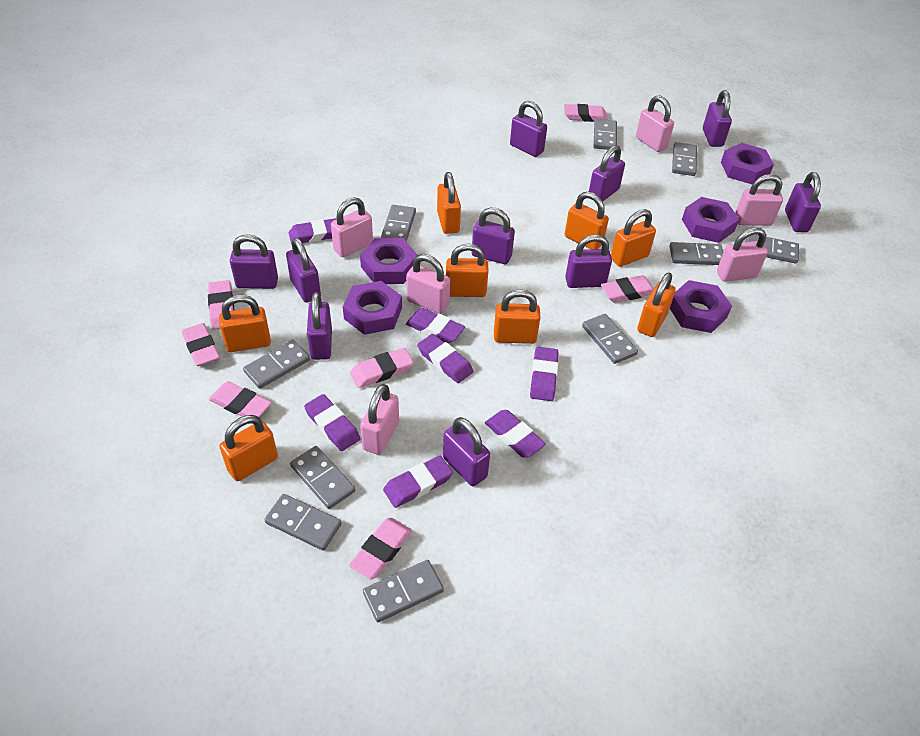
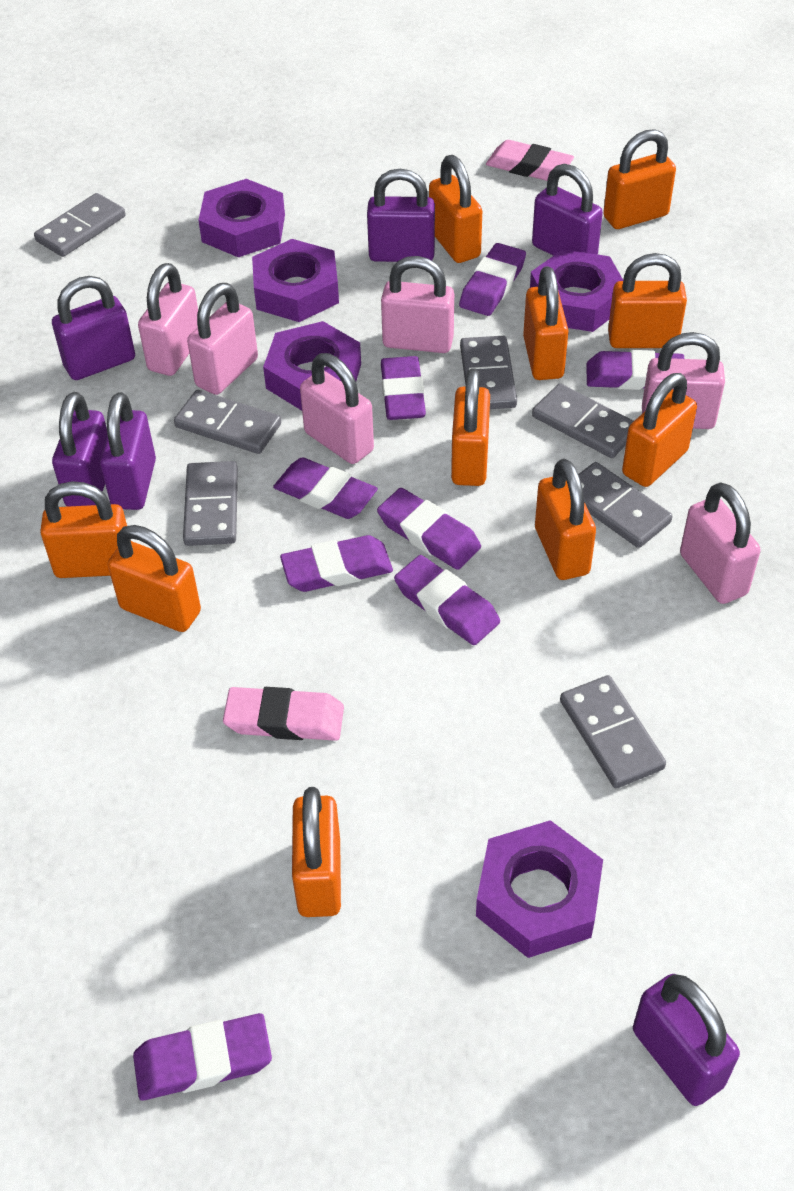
grey domino: [243,340,310,389] [264,494,342,551] [290,446,355,509] [363,560,444,622] [381,205,416,242] [582,314,638,364] [594,119,617,150] [669,242,723,265] [672,142,697,176] [746,234,799,263] = 10 -> [34,193,126,257] [174,390,281,454] [183,461,238,546] [460,336,517,409] [532,383,634,458] [560,675,666,788] [578,462,672,548] = 7
orange padlock: [219,295,271,352] [219,415,278,481] [437,172,461,234] [446,243,489,297] [494,289,540,344] [565,192,609,249] [611,209,656,267] [637,273,676,337] = 8 -> [40,481,127,578] [108,525,201,632] [292,787,341,917] [429,155,482,263] [451,368,490,486] [523,266,569,380] [535,459,596,580] [603,129,676,229] [608,253,687,348] [622,373,697,487] = 10
pink eraser: [182,323,220,366] [208,280,235,329] [209,381,271,417] [349,518,412,579] [350,348,413,388] [564,104,608,122] [601,275,654,303] = 7 -> [223,687,344,741] [486,140,574,181] = 2
purple eraser: [289,218,337,244] [304,394,361,451] [383,456,453,508] [406,308,465,343] [417,334,473,383] [485,410,546,458] [530,347,558,401] = 7 -> [133,1013,272,1101] [273,457,378,519] [280,535,393,592] [377,488,481,570] [381,356,426,420] [394,555,500,645] [459,243,526,316] [586,350,684,390] = 8
purple padlock: [230,234,278,289] [286,237,321,303] [307,292,332,360] [443,417,490,486] [472,207,515,264] [510,101,547,157] [565,234,612,288] [589,145,625,201] [703,90,732,147] [785,172,821,232] = 10 -> [52,276,135,380] [52,392,107,507] [100,392,156,510] [367,169,435,262] [532,164,603,256] [633,974,740,1106] = 6

